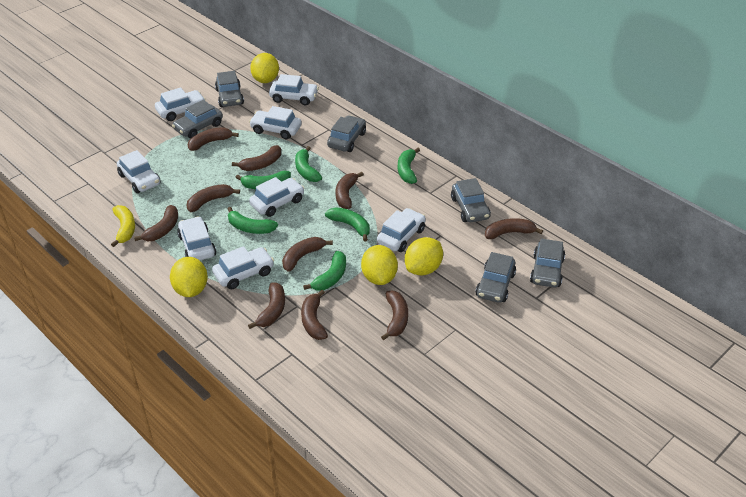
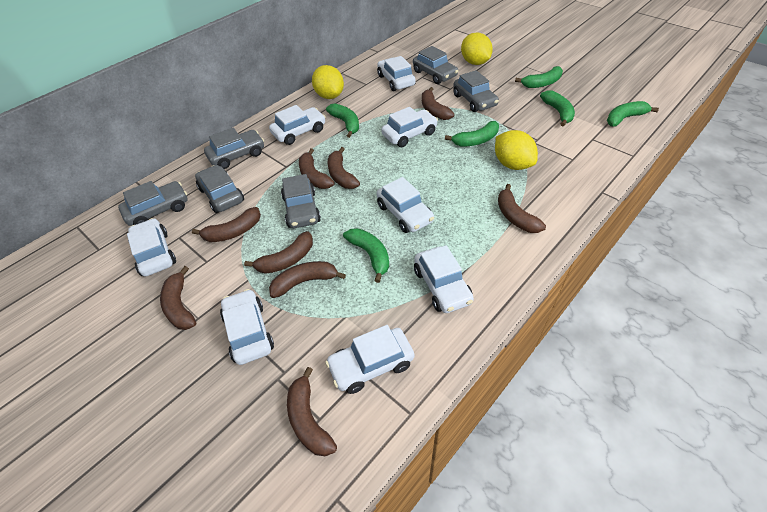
brown banana: [134,205,178,241] [187,184,240,212] [188,127,239,151] [232,145,281,171] [248,282,285,329] [282,237,333,272] [301,290,328,340] [335,172,364,209] [381,291,408,340] [485,218,543,239] = 10 -> [160,266,196,330] [192,207,261,242] [244,231,313,274] [269,261,346,298] [287,367,337,456] [299,148,334,189] [328,147,360,189] [422,87,454,120] [498,184,546,233] = 9
yellow banana: [111,205,135,247] = 1 -> none = 0
yellow lemon: [170,257,208,297] [250,53,279,83] [361,245,398,285] [405,237,443,275] = 4 -> [312,65,344,99] [461,32,493,65] [495,130,538,170] = 3

